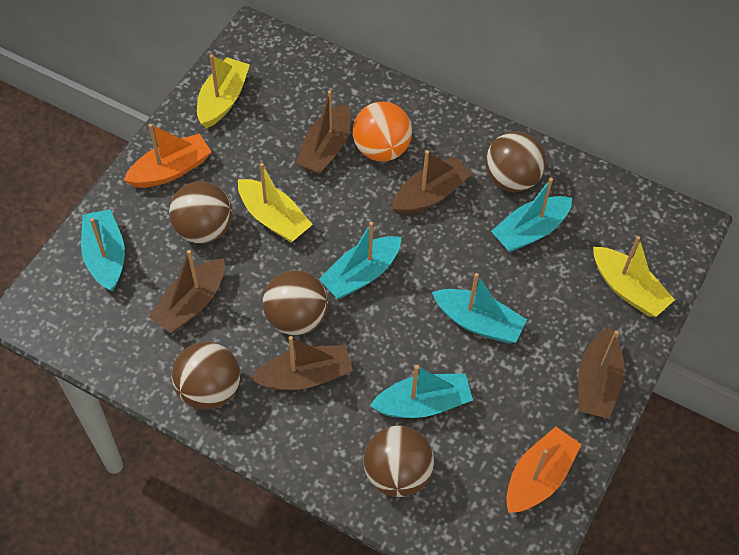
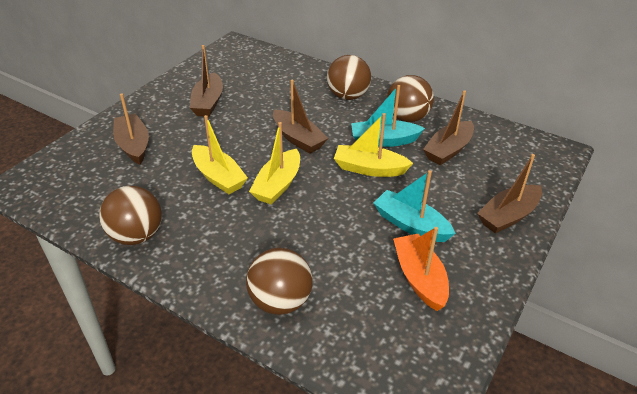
brown ball: [169,181,232,243] [172,342,240,410] [263,270,328,336] [363,426,434,497] [485,131,546,192] = 5 -> [99,186,162,245] [246,248,313,315] [327,55,371,100] [387,75,434,122] = 4
orange ball: [353,102,412,161] = 1 -> none = 0
orange boat: [124,124,212,188] [506,427,582,513] = 2 -> [393,227,449,311] = 1
turquoise boat: [81,209,125,292] [319,222,401,299] [370,365,473,418] [432,273,527,343] [491,178,572,252] = 5 -> [351,85,425,147] [374,170,456,242] = 2

